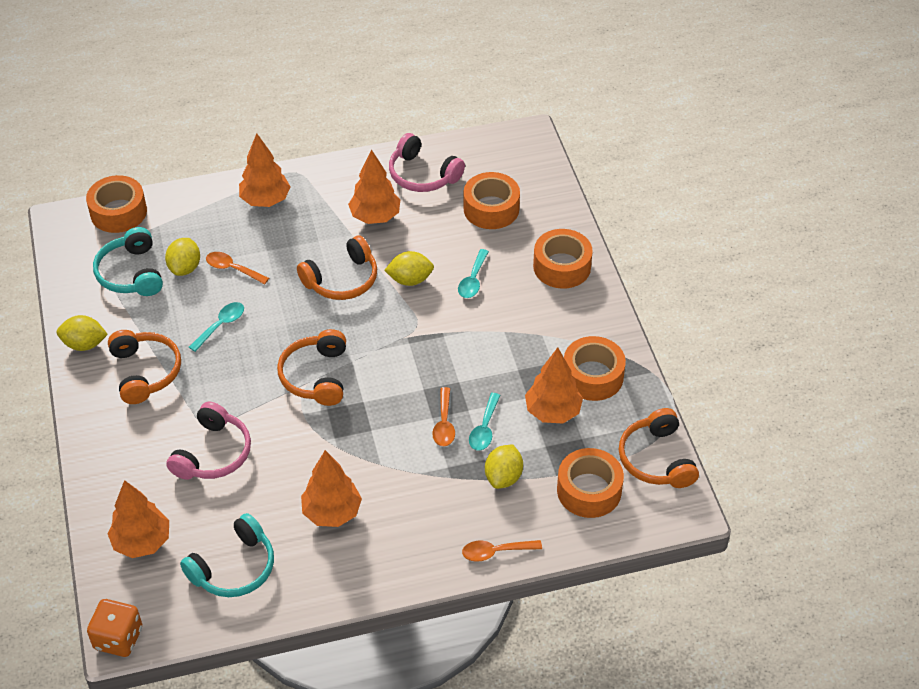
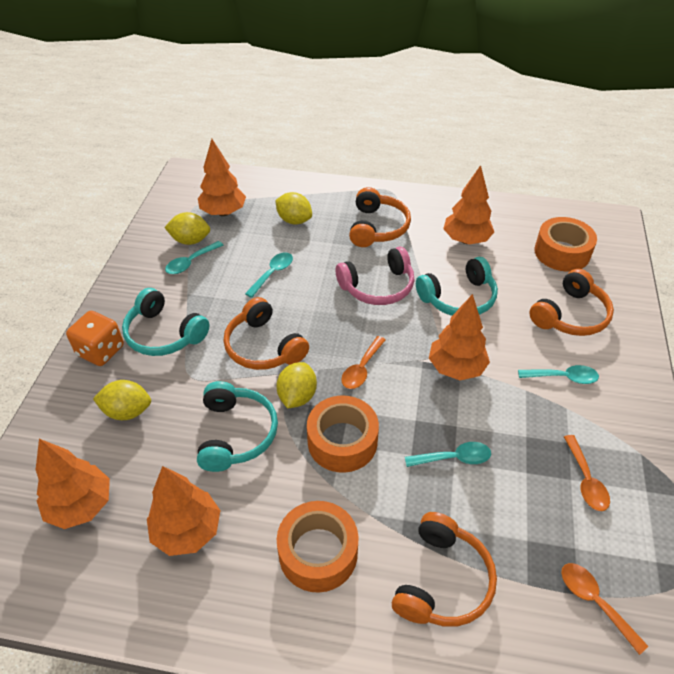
orange tape: [86,175,147,233] [464,172,520,229] [533,229,593,289] [557,448,624,518] [564,336,626,401] = 5 -> [277,501,359,593] [307,396,379,473] [534,217,597,272] = 3
pink headphones: [166,402,251,480] [389,133,465,192] = 2 -> [336,247,415,305] = 1
turquoise headphones: [93,227,163,296] [180,513,274,597] = 2 -> [122,288,210,356] [197,381,278,472] [416,257,498,316] = 3
turquoise spoon: [189,302,244,352] [458,249,489,298] [469,393,500,451] = 3 -> [165,241,223,274] [245,252,293,298] [405,442,491,467] [518,365,599,384] = 4

